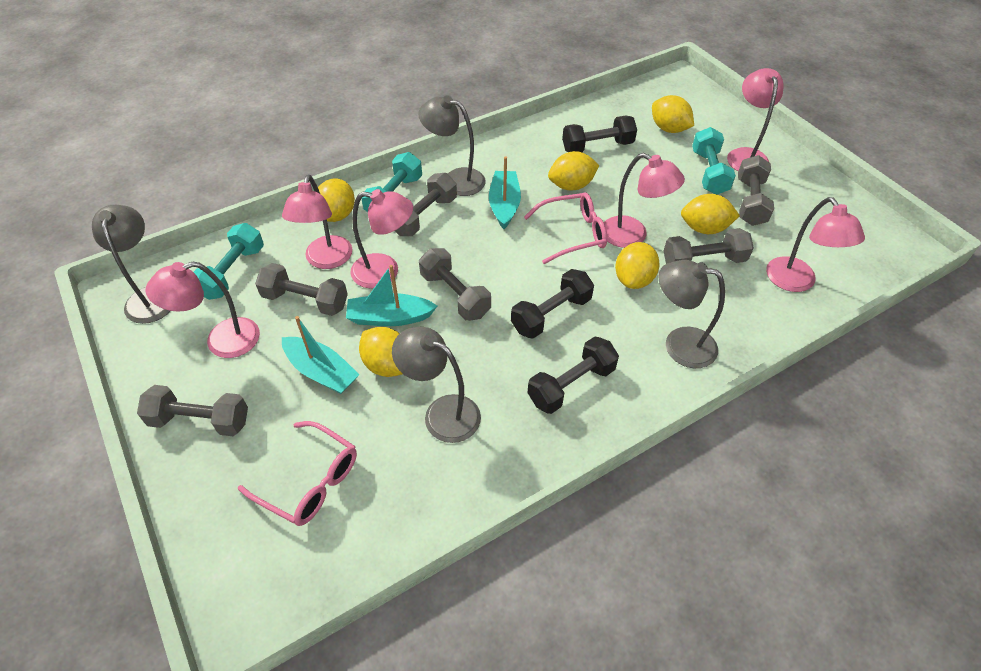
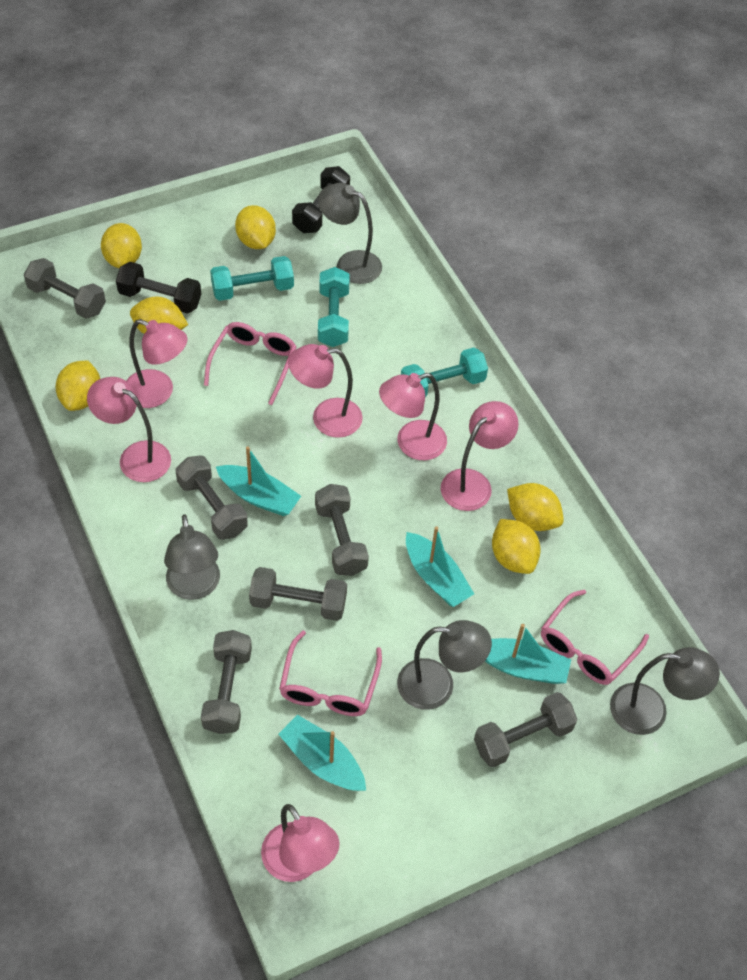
black dumbbell: [511,269,594,339] [528,336,619,414] [562,115,637,152] = 3 -> [116,262,201,314] [292,166,350,233] = 2
pink glasses: [238,421,357,526] [524,192,607,264] = 2 -> [204,322,297,405] [279,630,382,716] [541,589,649,685] = 3
turquoise boat: [282,316,360,394] [346,265,437,326] [489,157,521,229] = 3 -> [216,446,301,516] [278,715,366,791] [406,526,474,607] [485,624,571,684] = 4

